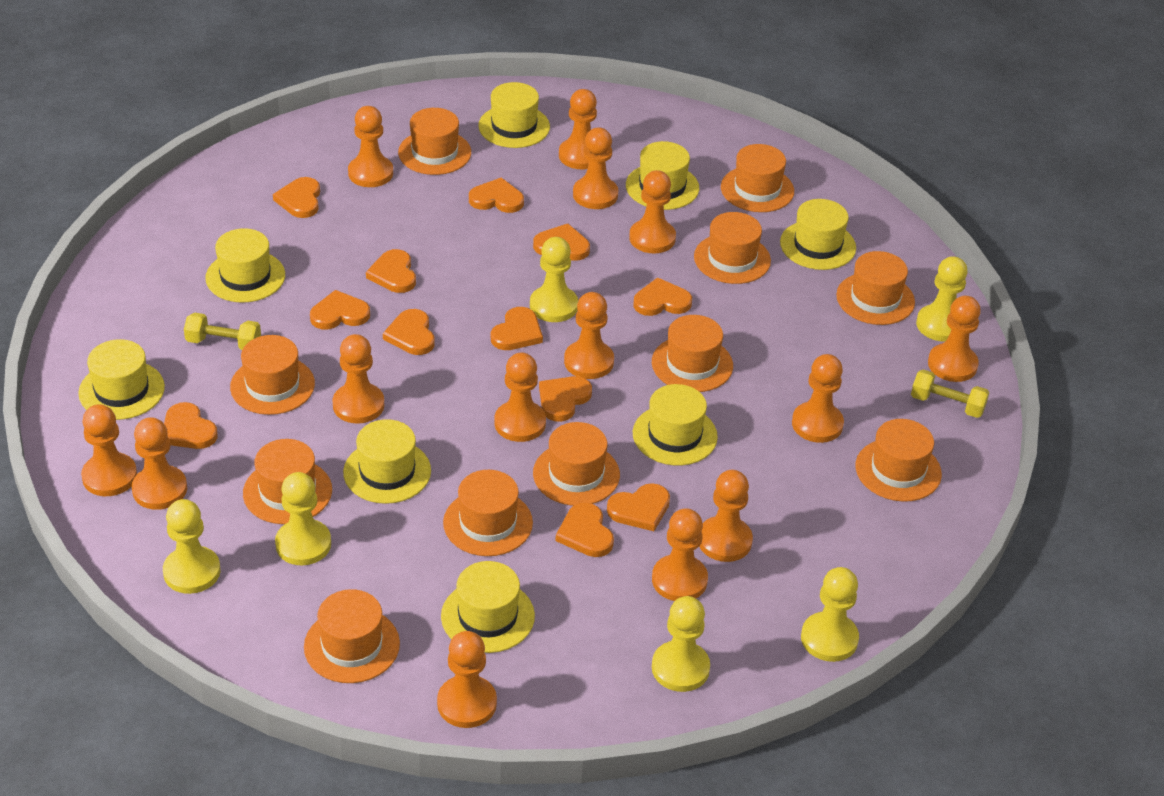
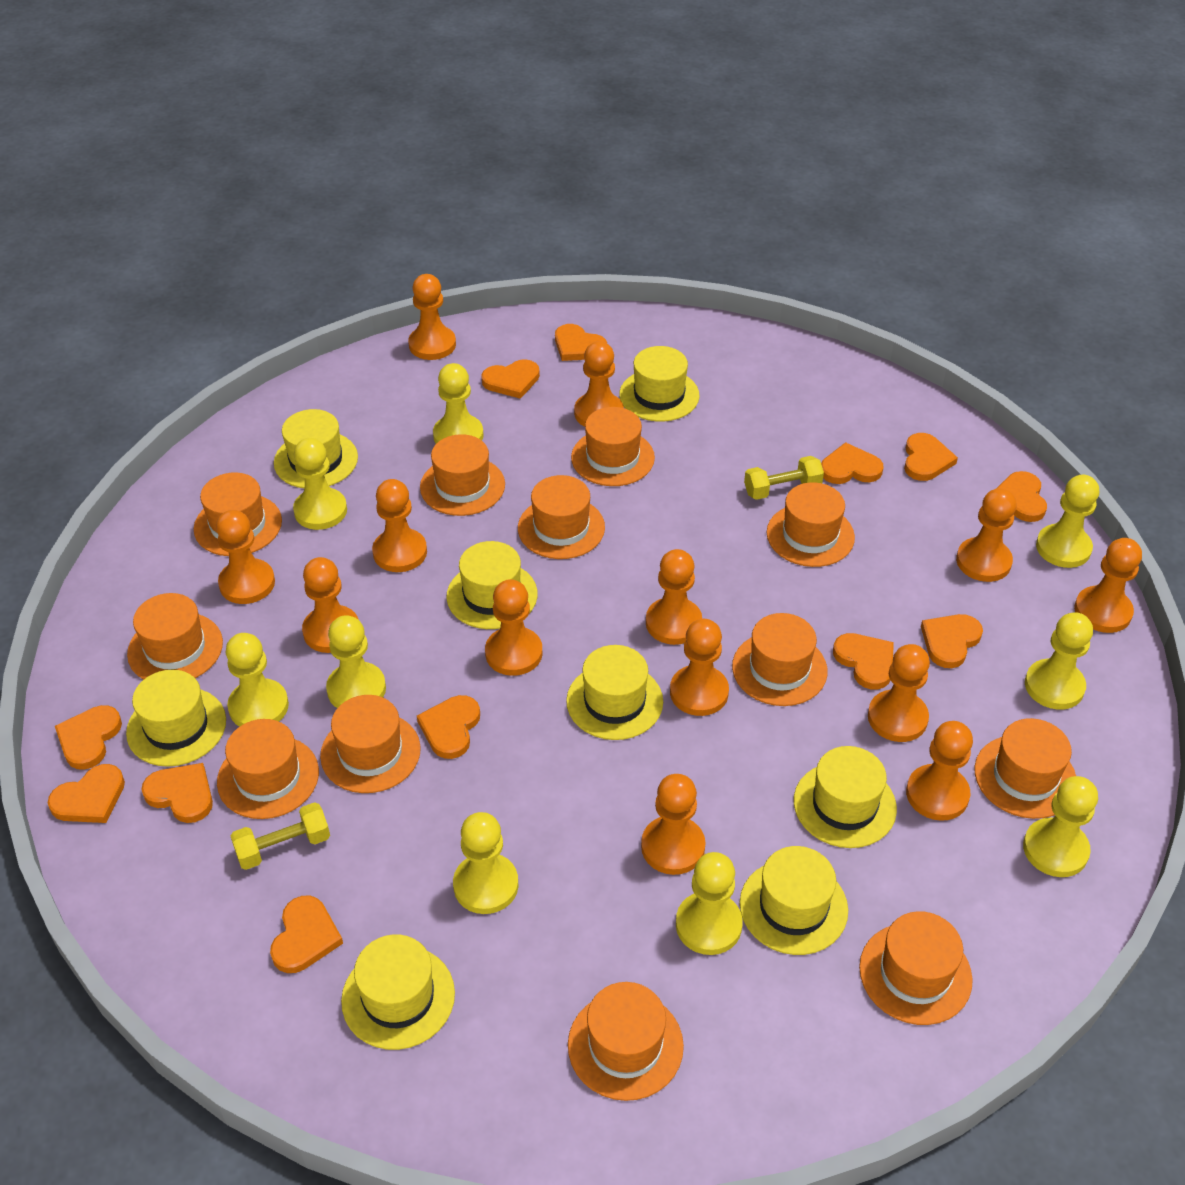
orange hat: [230,335,315,415] [243,439,332,524] [304,589,400,683] [398,108,471,175] [443,470,533,556] [533,422,620,506] [652,315,733,392] [694,212,771,284] [721,144,794,212] [836,251,915,325] [856,419,942,502] = 11 -> [127,593,223,680] [194,472,282,556] [217,719,319,819] [320,695,421,793] [420,434,505,516] [518,475,605,559] [568,982,684,1101] [571,407,655,486] [732,613,828,706] [767,482,855,567] [859,911,973,1025] [975,718,1076,819] = 12
orange pawn: [81,404,137,496] [132,417,187,510] [333,334,384,424] [348,106,393,187] [437,631,497,728] [494,353,546,442] [559,89,597,169] [564,292,614,379] [573,127,618,209] [629,170,676,253] [652,508,708,601] [699,470,753,562] [792,354,844,443] [928,296,981,382] = 14 -> [216,510,275,604] [302,557,359,653] [372,479,427,572] [408,274,456,360] [485,579,543,676] [574,341,624,427] [641,774,705,875] [646,549,702,645] [670,619,729,716] [868,644,930,742] [906,721,973,821] [956,488,1017,582] [1074,538,1142,633] = 13
yellow pawn: [163,499,221,594] [275,472,331,565] [530,237,578,322] [652,596,710,692] [801,567,859,662] [916,256,968,342] = 6 -> [226,633,289,727] [293,438,347,530] [326,615,386,708] [433,363,484,444] [453,812,518,914] [676,852,743,955] [1023,776,1098,877] [1025,612,1093,709] [1036,475,1099,568] = 9

